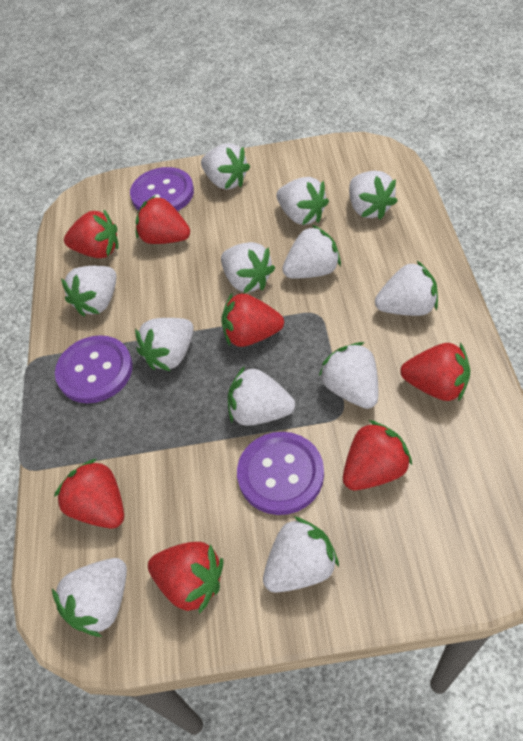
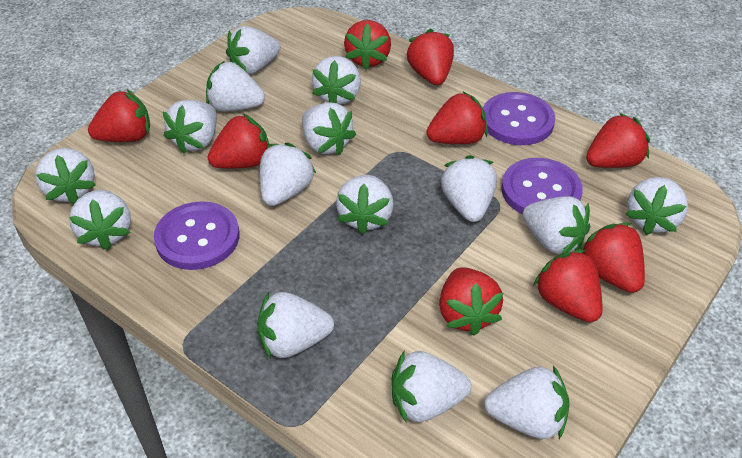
red strawberry: [54,458,124,528] [64,210,119,258] [135,196,190,244] [148,542,224,614] [221,293,284,347] [343,420,412,490] [400,343,471,402] = 7 -> [88,89,150,142] [208,113,270,168] [344,20,391,70] [407,29,454,85] [427,92,488,144] [439,268,503,336] [533,250,602,322] [580,223,645,293] [586,113,650,168] = 9
white strawberry: [52,558,127,637] [61,266,117,316] [135,318,194,371] [201,143,250,190] [221,242,275,293] [228,366,295,426] [263,516,339,593] [276,177,329,225] [282,225,341,279] [319,342,379,409] [349,171,398,220] [375,261,438,316] = 12 -> [35,148,96,204] [69,190,131,250] [163,100,217,154] [206,61,265,112] [226,26,281,74] [257,292,334,359] [260,142,316,206] [302,102,356,155] [312,56,361,104] [336,175,394,235] [392,351,472,423] [441,155,497,222] [484,366,570,439] [522,196,590,254] [625,177,688,235] = 15

